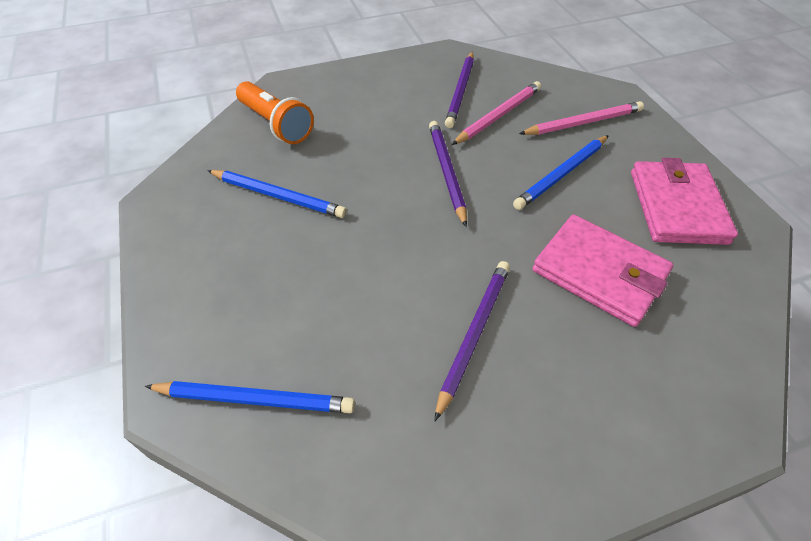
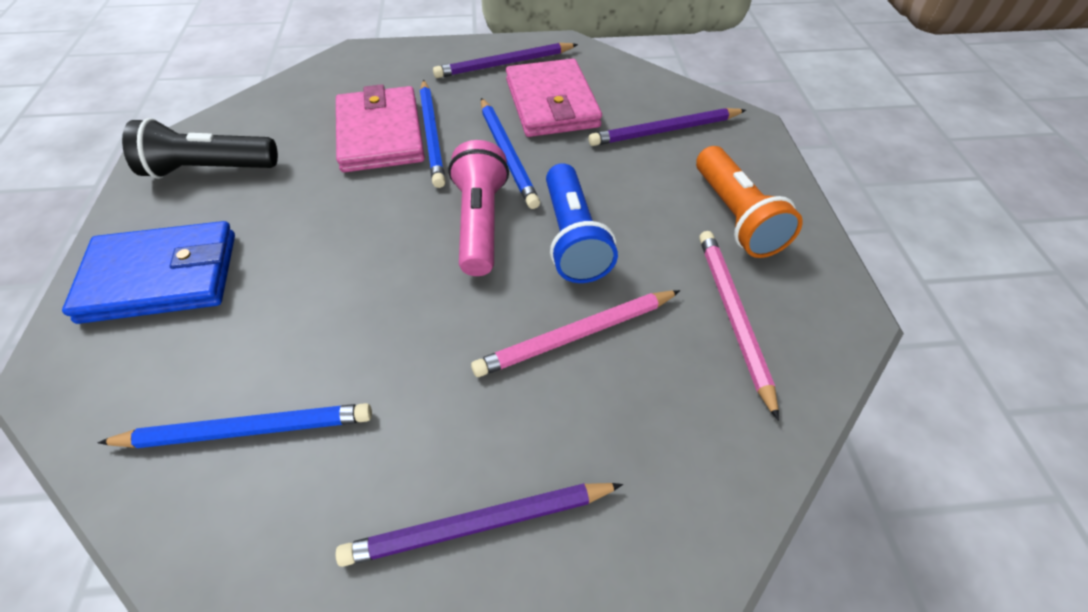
black flashlight: none = 0 -> [122,118,278,179] = 1
blue flashlight: none = 0 -> [546,163,618,283] = 1
blue wallet: none = 0 -> [62,221,235,324] = 1
pink flashlight: none = 0 -> [448,140,509,276] = 1

